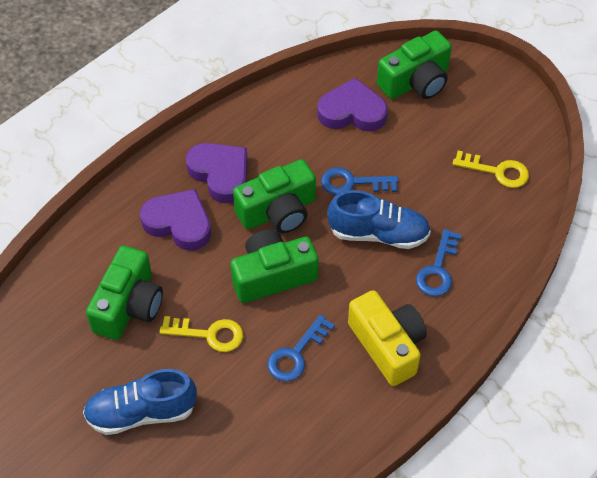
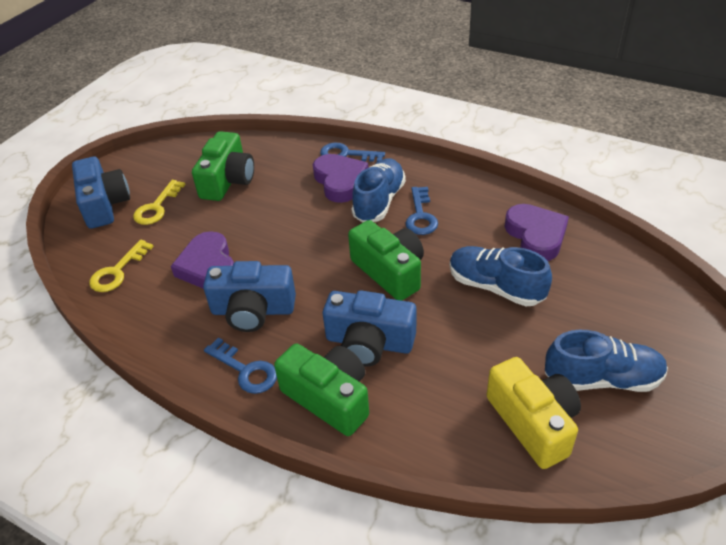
blue camera: none = 0 -> [72,157,130,229] [203,261,296,332] [323,291,416,367] = 3
blue shoe: [83,369,197,435] [327,190,431,249] = 2 -> [351,159,406,222] [450,246,552,306] [545,330,668,392] = 3
green camera: [86,246,163,340] [231,229,318,303] [233,159,316,233] [377,31,452,99] = 4 -> [192,131,254,201] [274,343,369,436] [348,220,424,301] = 3

